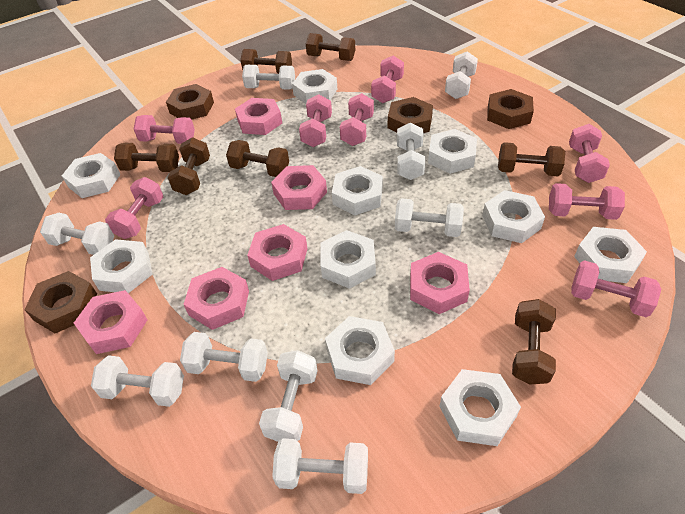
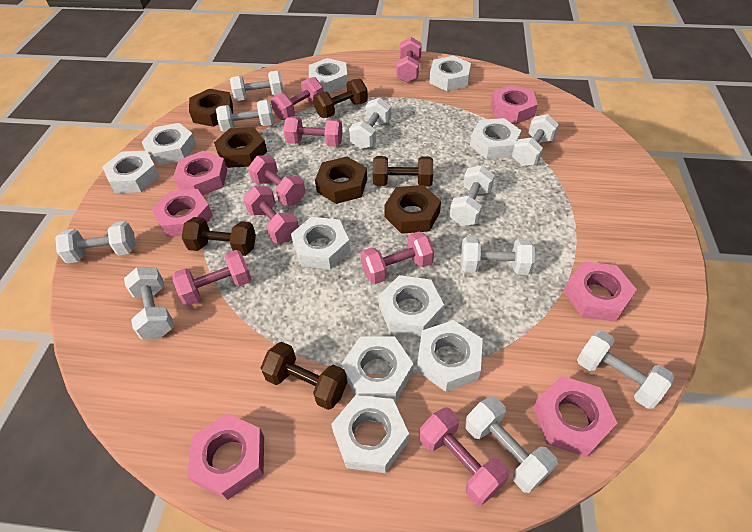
brown dumbbell: [114,143,179,172] [168,137,210,195] [226,140,289,177] [240,49,292,74] [306,33,355,61] [498,142,565,176] [512,299,556,385] = 7 -> [182,217,256,256] [261,342,347,410] [313,78,368,118] [373,156,433,187] = 4
white dumbbell: [40,213,114,255] [91,355,184,407] [180,332,268,382] [242,65,295,90] [259,350,318,442] [272,438,368,494] [395,198,464,237] [397,122,425,180] [445,51,478,99] = 9 -> [55,221,136,264] [124,267,174,339] [216,100,274,132] [230,71,284,101] [349,98,391,149] [450,165,494,226] [461,237,535,275] [465,396,558,493] [512,114,559,166] [577,330,674,409] = 10

